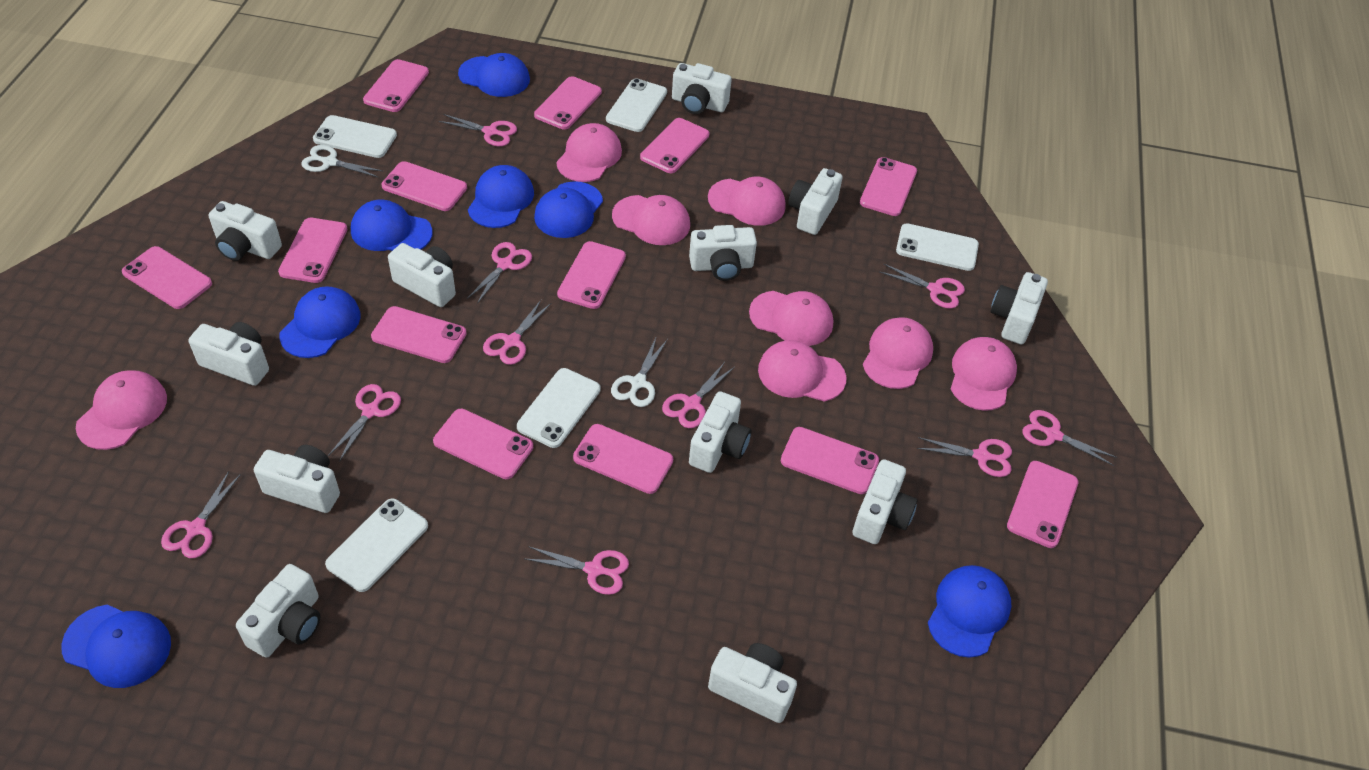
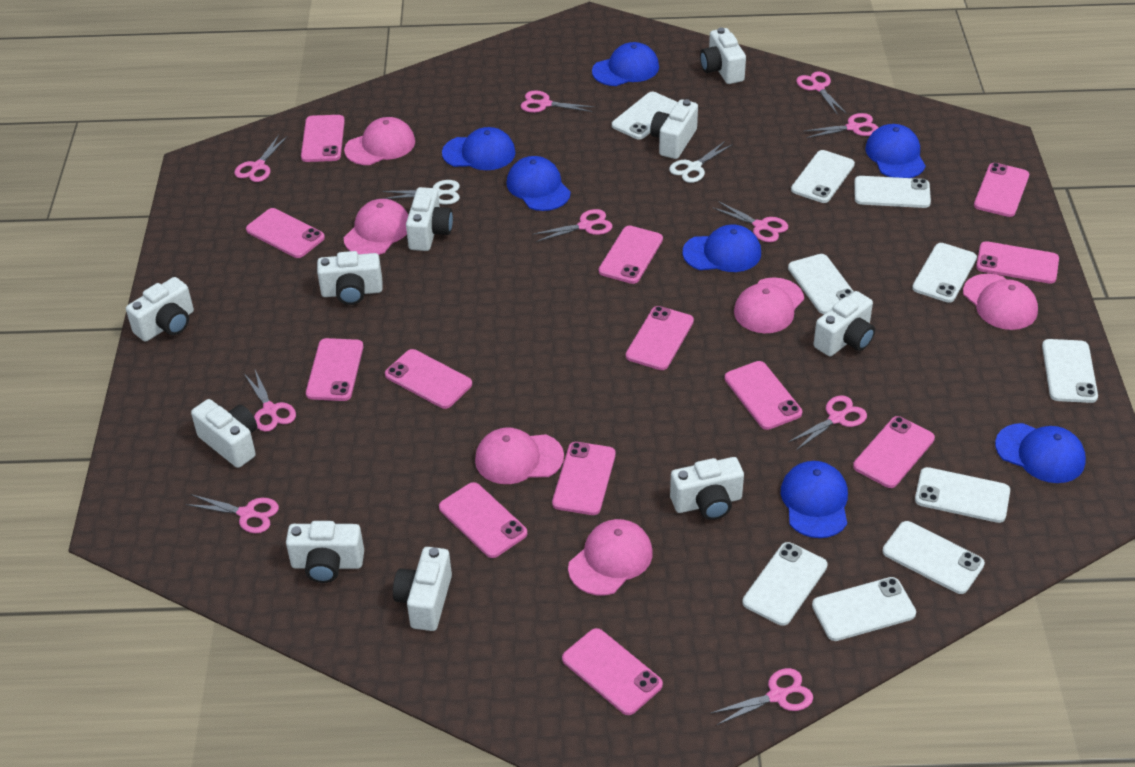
pink cap: [76,370,167,450] [556,123,622,182] [612,195,690,245] [708,176,786,226] [749,291,833,346] [758,340,846,402] [863,317,933,389] [951,337,1017,411] = 8 -> [344,117,415,165] [344,199,408,255] [475,427,564,484] [568,519,653,595] [734,277,804,333] [963,274,1038,330] = 6
white camera: [188,322,269,386] [208,201,282,261] [236,564,320,658] [254,445,340,513] [388,243,456,307] [672,63,732,114] [689,225,757,281] [689,391,751,473] [708,643,797,723] [788,168,843,235] [853,459,918,544] [991,272,1048,344] = 12 -> [126,277,194,342] [191,399,257,468] [286,521,364,583] [317,251,383,305] [393,547,452,631] [406,187,453,251] [650,99,698,159] [670,457,744,520] [700,27,746,84] [814,291,875,356] = 10
white phone: [313,115,397,158] [325,499,428,592] [517,368,601,448] [606,78,667,132] [896,223,979,271] = 5 -> [612,92,678,140] [742,542,828,626] [788,254,854,314] [791,150,855,203] [812,577,916,641] [854,176,931,208] [882,521,985,594] [912,243,977,303] [915,467,1010,523] [1042,339,1098,403] = 10

